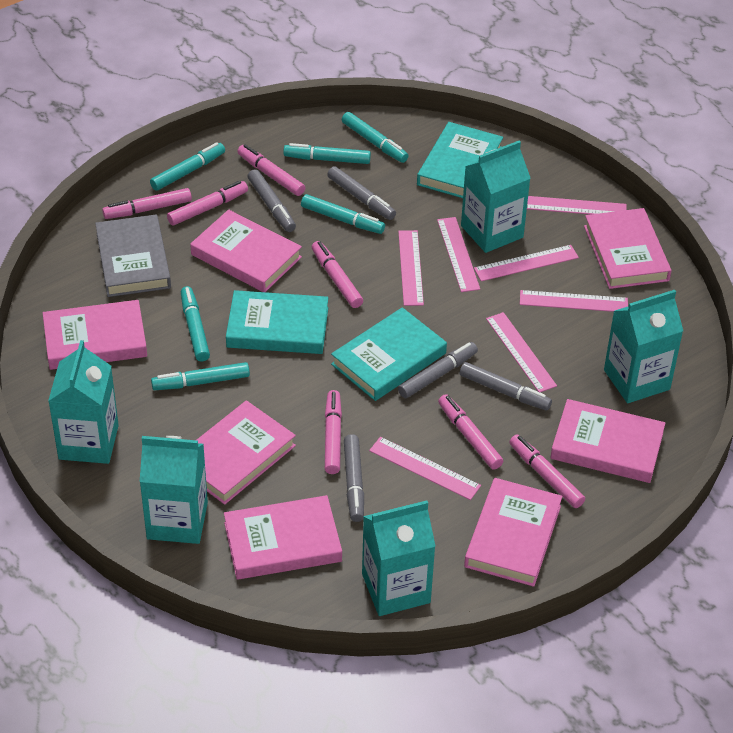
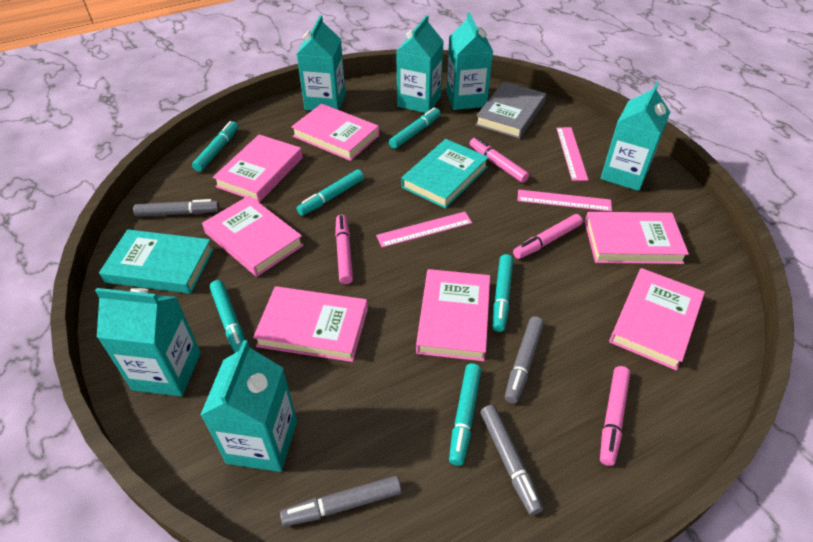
grey marker: [248,169,296,232] [327,166,396,220] [344,434,364,522] [398,342,478,398] [460,362,552,410] = 5 -> [133,199,220,217] [280,476,402,527] [480,405,543,515] [505,316,544,404] = 4
pink marker: [102,188,192,219] [167,181,248,226] [237,144,305,196] [312,241,363,308] [325,390,342,474] [438,394,503,470] [509,435,585,508] = 7 -> [335,215,353,284] [469,137,529,183] [513,214,583,259] [600,366,630,466] = 4
pink ruler: [369,437,481,500] [398,230,424,306] [437,217,480,292] [474,245,579,281] [486,312,557,392] [520,290,628,312] [527,196,627,215] = 7 -> [376,212,472,248] [517,190,612,212] [556,127,588,181] = 3
turquoise book: [226,290,328,354] [331,307,447,401] [417,122,503,198] = 3 -> [99,229,214,294] [401,139,489,209] = 2
turquoise carton: [48,340,119,464] [140,436,208,544] [362,500,435,616] [461,141,531,253] [604,290,683,403] = 5 -> [95,288,201,396] [201,340,297,472] [297,15,346,111] [396,15,444,113] [446,12,493,110] [600,82,670,191] = 6

